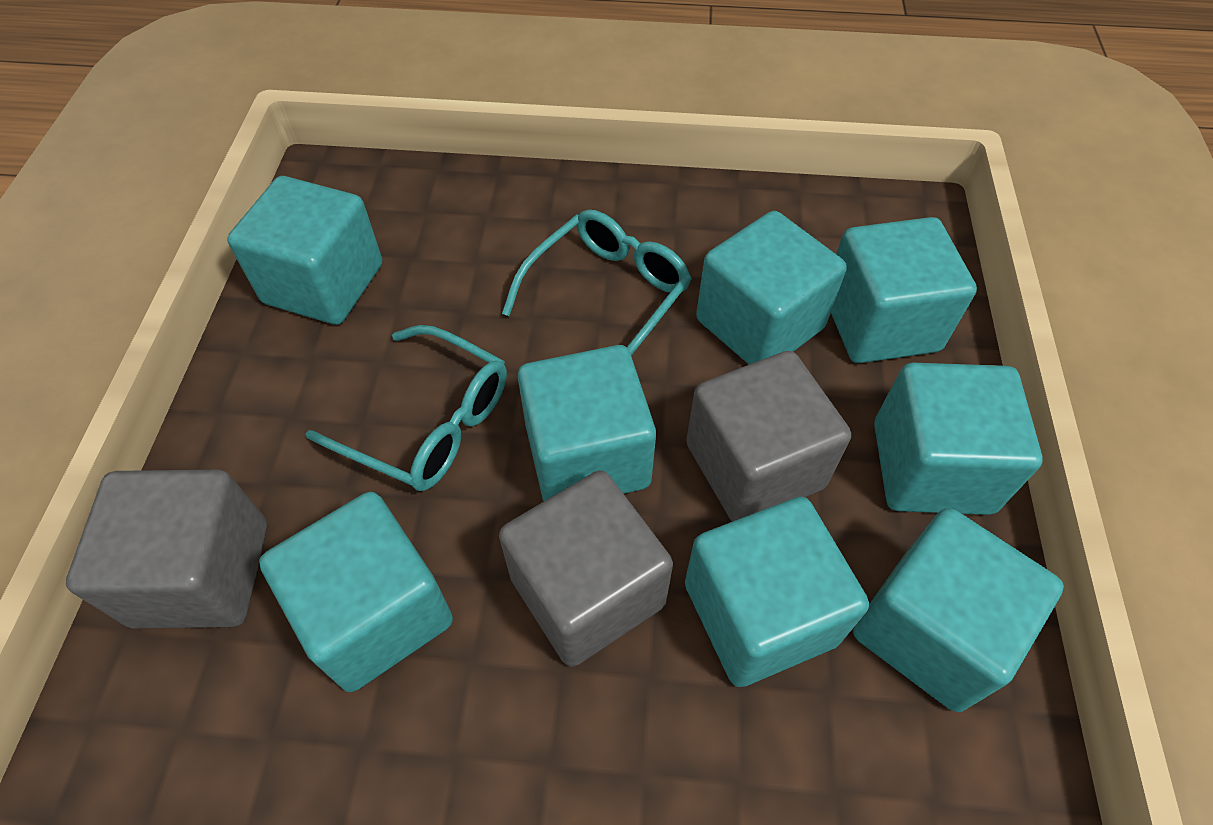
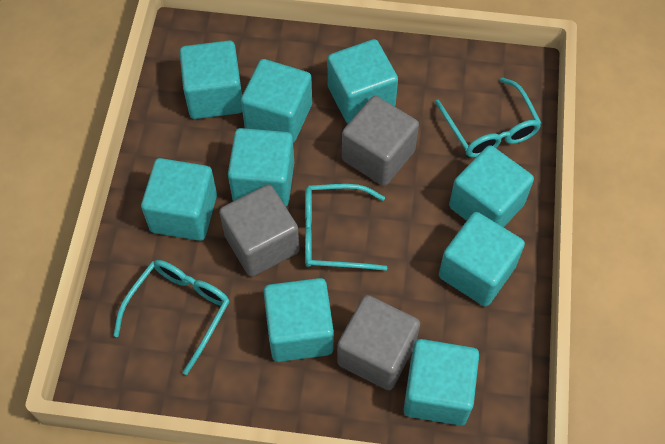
turquoise cube: [227,176,382,325] [259,492,453,692] [518,345,656,502] [685,497,869,687] [696,211,847,364] [831,217,977,363] [853,508,1064,712] [874,363,1043,515] = 8 -> [141,158,217,241] [179,41,242,119] [228,128,294,206] [241,59,312,143] [264,278,334,362] [327,39,398,124] [403,339,479,426] [439,212,525,306] [449,145,534,227] = 9
turquoise glasses: [306,325,507,491] [502,210,692,355] = 2 -> [113,260,230,375] [305,184,388,271] [435,77,542,158] = 3

